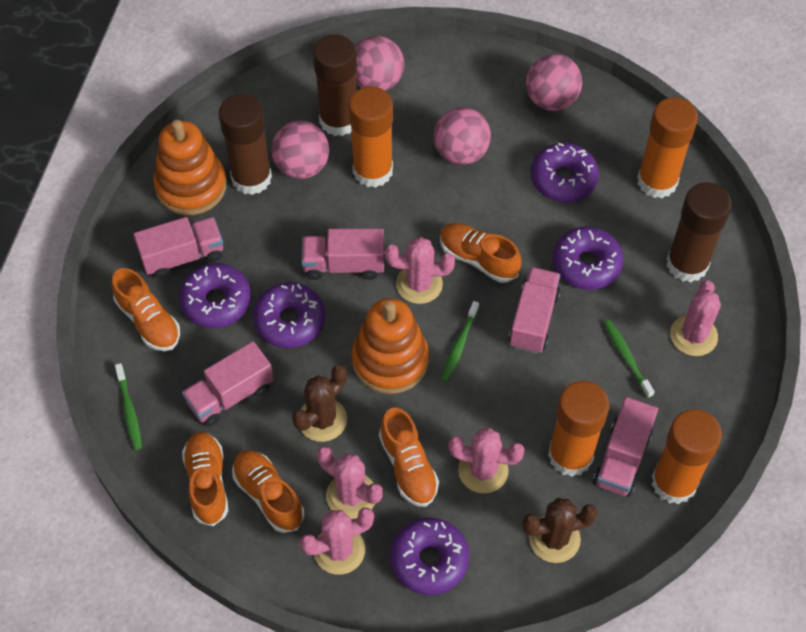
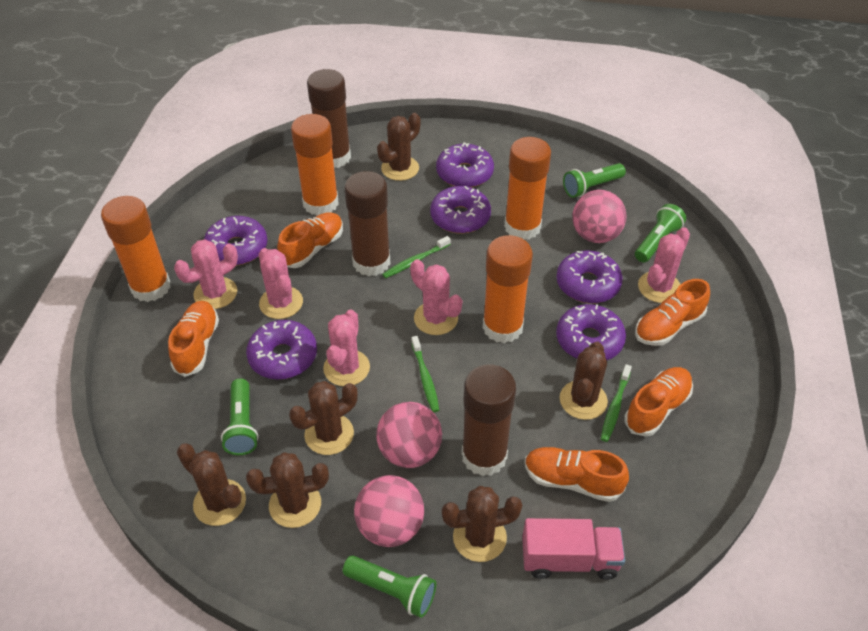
brown cactus: [292,365,347,442] [522,498,598,563] = 2 -> [177,443,246,526] [246,452,329,528] [289,381,358,455] [377,113,420,181] [442,486,522,562] [560,341,608,420] = 6
green flashlight: none = 0 -> [221,378,258,455] [343,555,436,618] [563,163,626,198] [635,204,686,262] = 4
orange stacking toy: [153,120,227,215] [352,298,429,394] = 2 -> none = 0
pink ball: [271,121,329,179] [355,36,404,91] [433,107,491,165] [526,54,582,111] = 4 -> [354,475,424,547] [376,402,442,468] [572,190,627,243] = 3
pink truck: [134,217,223,279] [182,341,274,427] [301,228,384,280] [508,267,561,354] [593,397,658,497] = 5 -> [522,518,625,580] = 1
purple donut: [179,263,251,328] [253,282,325,348] [390,518,469,595] [531,143,599,202] [553,227,624,290] = 5 -> [204,216,267,266] [246,320,317,380] [430,186,491,234] [436,142,494,188] [556,304,626,360] [557,251,623,304] = 6

